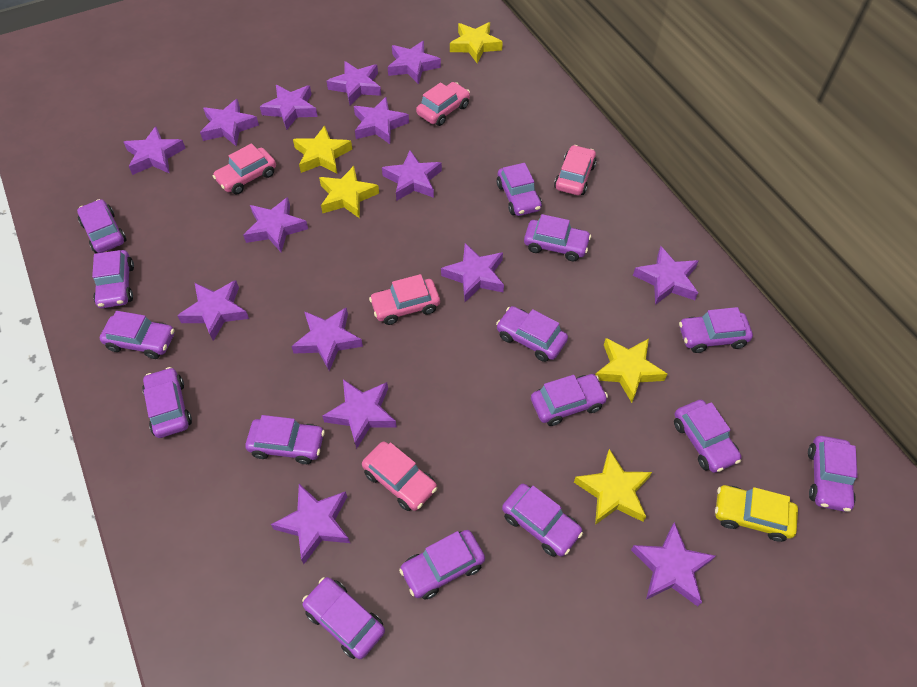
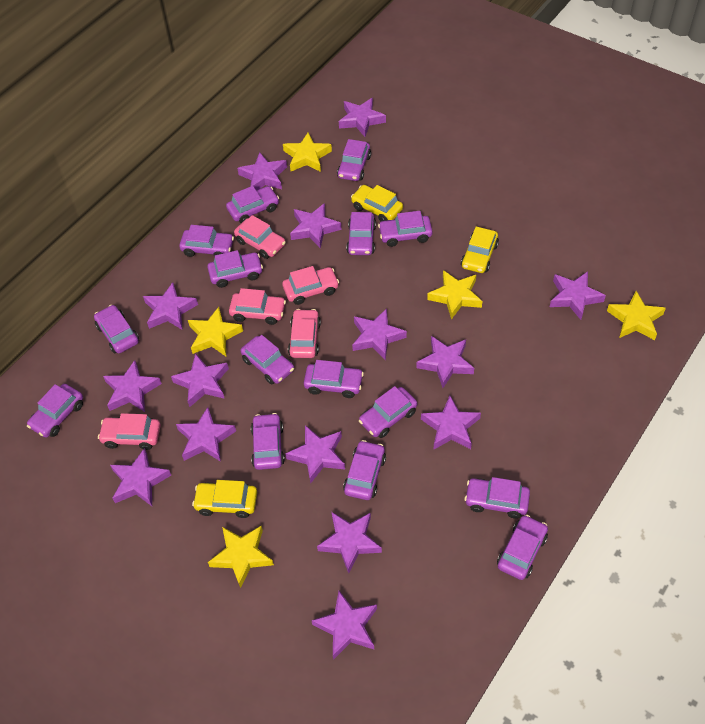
yellow car: [715,485,798,542] = 1 -> [192,480,257,518] [351,185,403,221] [461,226,499,273] = 3

